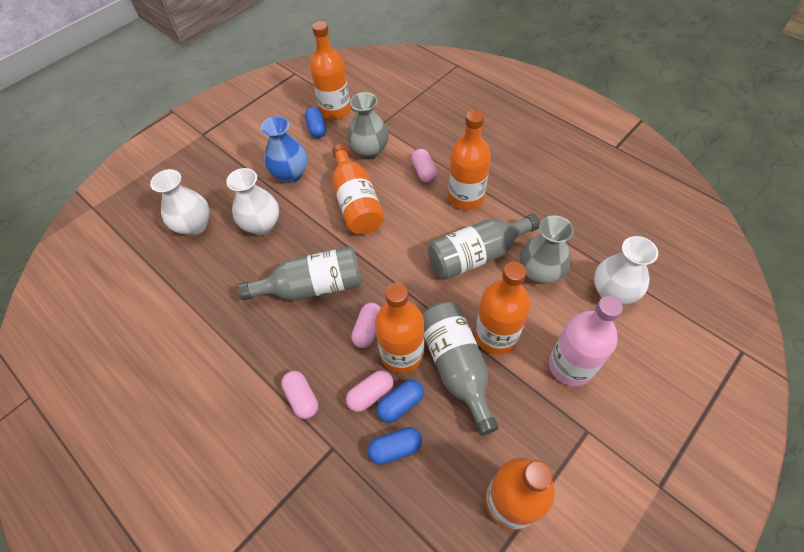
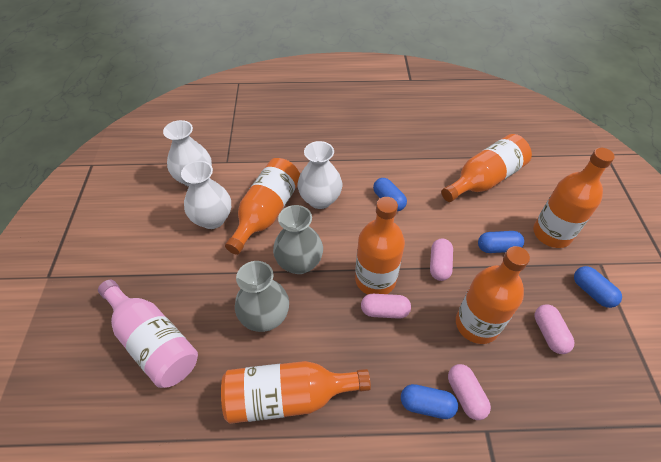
blue capsule: [305,107,327,138] [368,427,422,465] [376,380,424,423] = 3 -> [373,178,407,211] [401,384,458,419] [478,231,524,253] [574,266,622,308] = 4
blue vase: [261,116,307,183] = 1 -> none = 0
grey bottle: [238,246,362,301] [422,302,499,436] [428,214,540,280] = 3 -> none = 0

